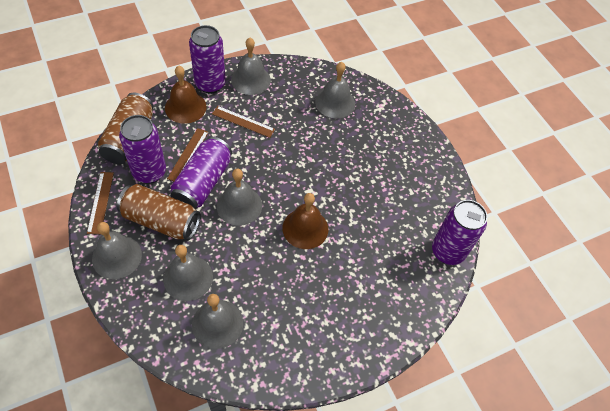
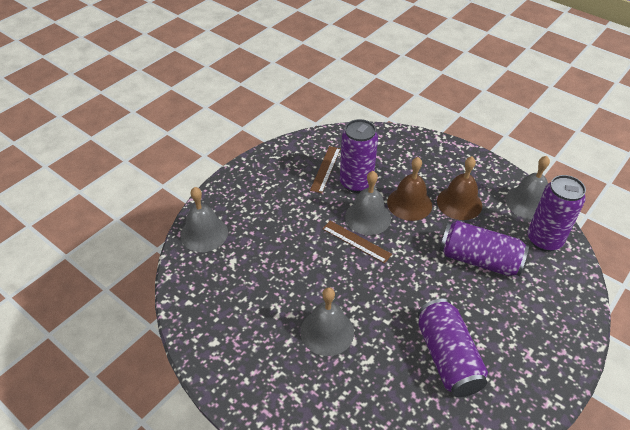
brown can: [98,92,153,164] [117,184,201,240] = 2 -> none = 0
brown ruler: [87,172,114,234] [167,128,209,181] [212,106,275,138] = 3 -> [310,146,341,193] [322,221,392,263] = 2
grey bell: [92,222,142,279] [163,245,213,301] [192,294,243,349] [217,169,262,226] [231,38,271,95] [315,62,355,118] = 6 -> [180,187,228,252] [300,287,354,356] [345,171,391,235] [506,156,550,219] = 4

